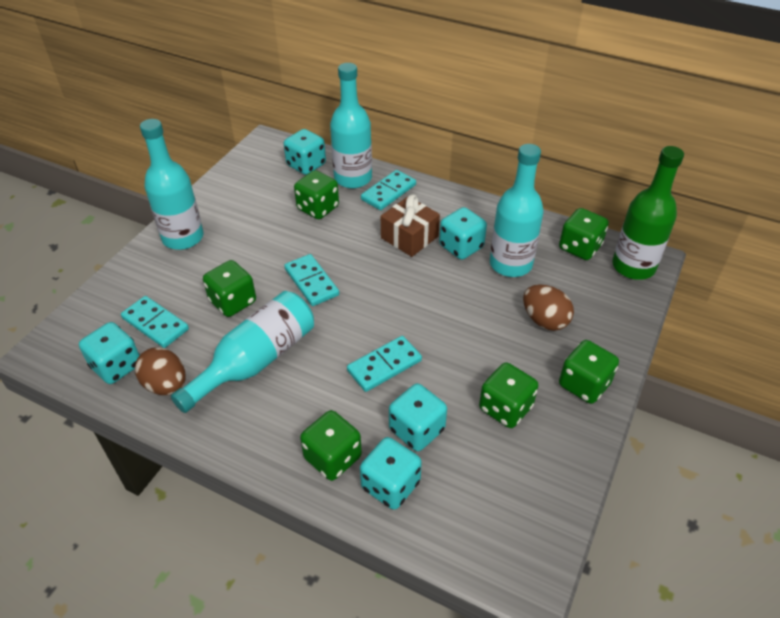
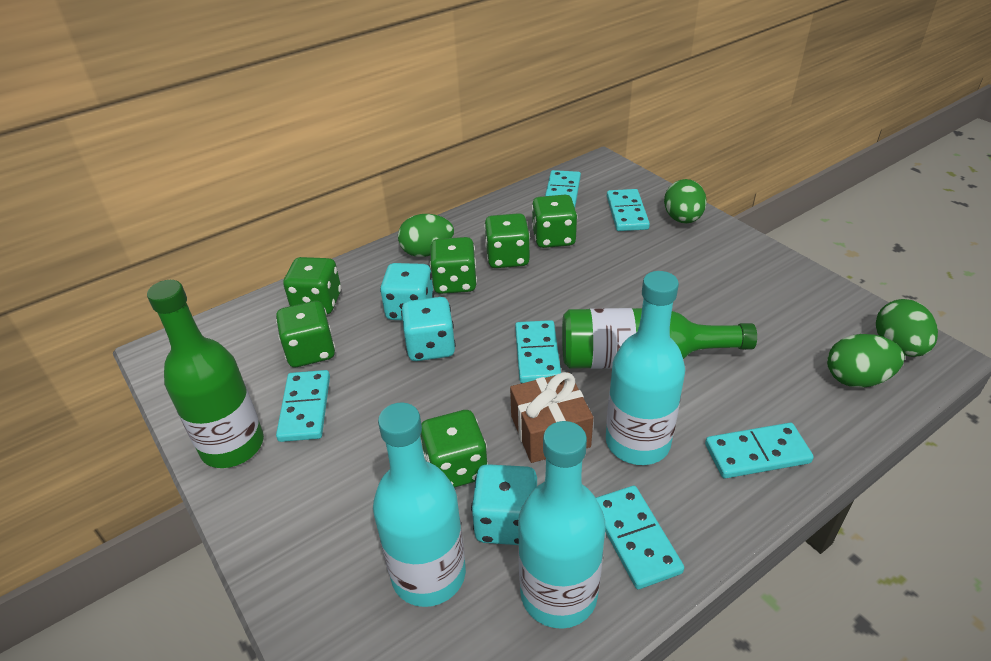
brown egg: [135,348,186,395] [523,284,574,331] = 2 -> none = 0
green bottle: [612,146,684,280] = 1 -> [147,280,264,468] [562,308,757,369] = 2
green egg: none = 0 -> [398,214,454,257] [664,179,707,223] [827,334,904,388] [876,299,938,357] = 4
turquoise bottle: [140,119,204,250] [171,291,314,413] [330,63,372,189] [490,144,544,277] = 4 -> [373,402,466,607] [518,421,605,629] [606,271,685,465] = 3
turquoise dice: [79,322,140,384] [284,129,326,175] [360,437,422,510] [389,383,447,451] [439,207,487,260] = 5 -> [380,263,434,320] [401,297,456,361] [471,464,537,545] = 3
turquoise domino: [121,296,189,348] [284,254,339,306] [347,336,422,392] [361,170,416,210] = 4 -> [276,370,330,442] [515,320,561,383] [545,170,581,207] [596,486,684,589] [607,189,650,231] [705,423,814,478] = 6

